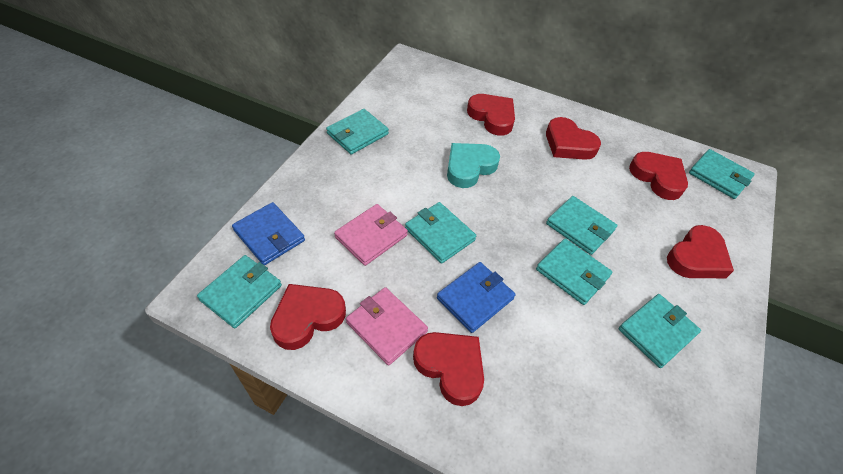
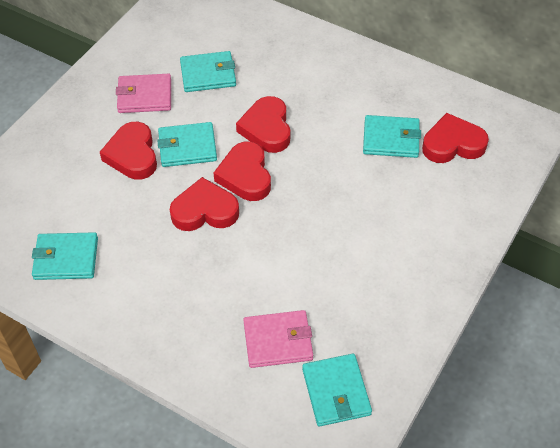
blue wallet: [232,202,305,265] [437,262,516,333] = 2 -> none = 0
red heart: [270,284,346,350] [413,332,484,406] [467,94,515,136] [546,117,601,160] [629,152,688,200] [667,225,734,278] = 6 -> [100,122,157,180] [169,177,239,231] [214,141,271,201] [236,96,290,153] [422,113,489,163] = 5
turquoise heart: [447,143,500,188] = 1 -> none = 0
turquoise wallet: [197,255,282,328] [326,109,389,154] [405,202,476,264] [536,238,612,305] [546,196,617,255] [619,294,701,368] [689,149,755,199] = 7 -> [32,232,98,280] [157,122,217,167] [180,51,236,92] [302,354,372,426] [363,115,421,158] = 5

